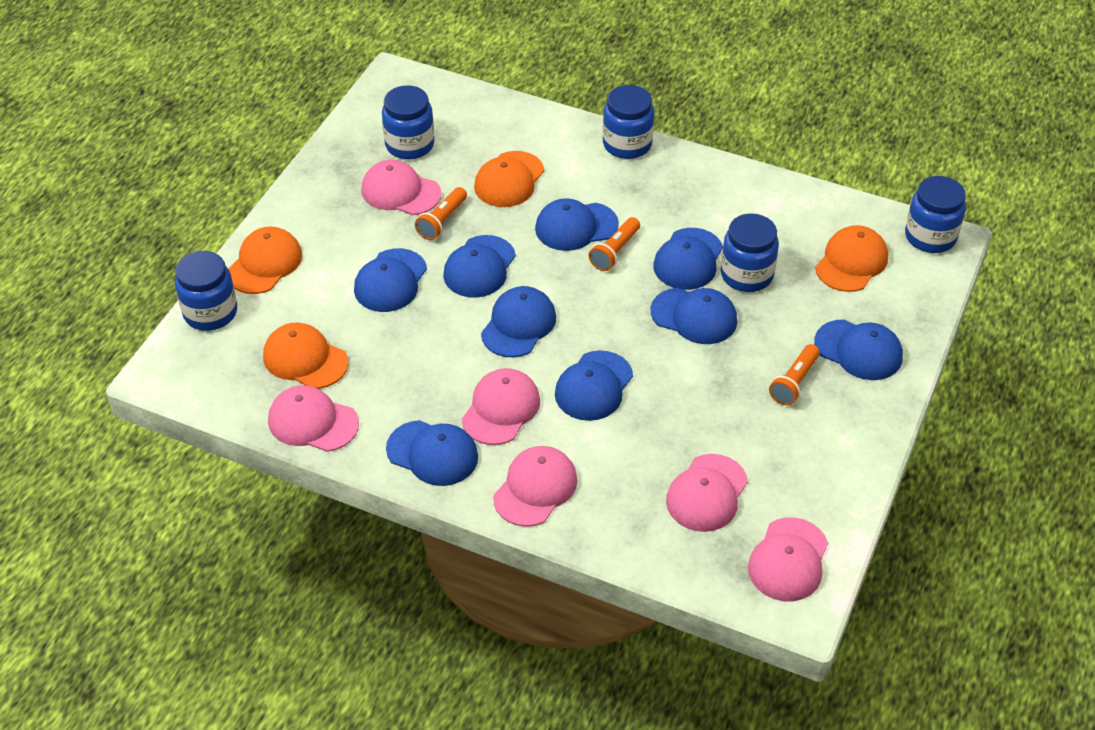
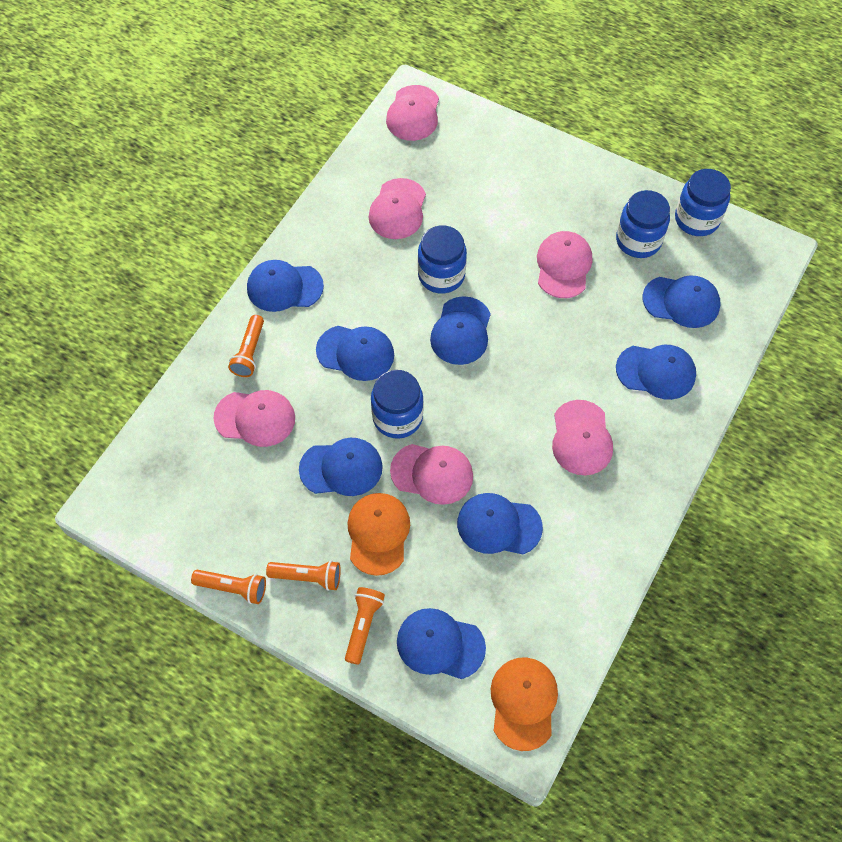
blue cap: [354,248,427,312] [386,420,478,486] [443,235,516,298] [481,286,556,357] [535,198,619,251] [555,350,633,421] [650,288,737,344] [653,228,723,290] [814,319,903,380] = 9 -> [247,260,324,312] [299,438,383,496] [316,326,394,381] [397,608,486,679] [430,296,491,365] [457,493,543,554] [616,345,696,400] [642,276,721,328] = 8
blue jar: [175,251,237,331] [382,85,434,159] [603,85,654,159] [721,213,779,292] [905,176,966,253] = 5 -> [371,370,423,439] [418,225,467,294] [616,190,670,258] [675,169,731,236] = 4
orange cap: [228,226,302,294] [263,323,348,389] [474,151,544,207] [815,225,888,292] = 4 -> [347,493,410,576] [491,657,558,751] = 2
orange flashlight: [415,187,467,240] [589,217,640,271] [769,344,820,405] = 3 -> [191,570,266,604] [228,315,264,377] [266,561,341,591] [345,587,385,665] = 4

